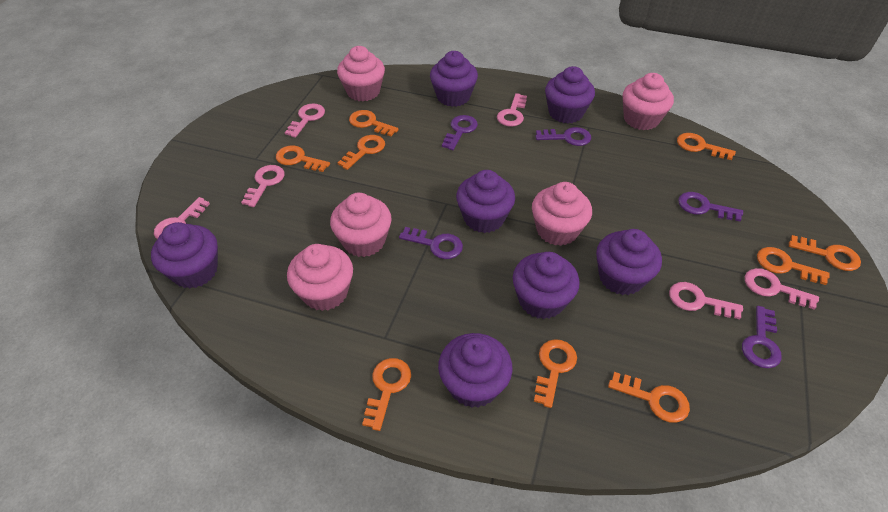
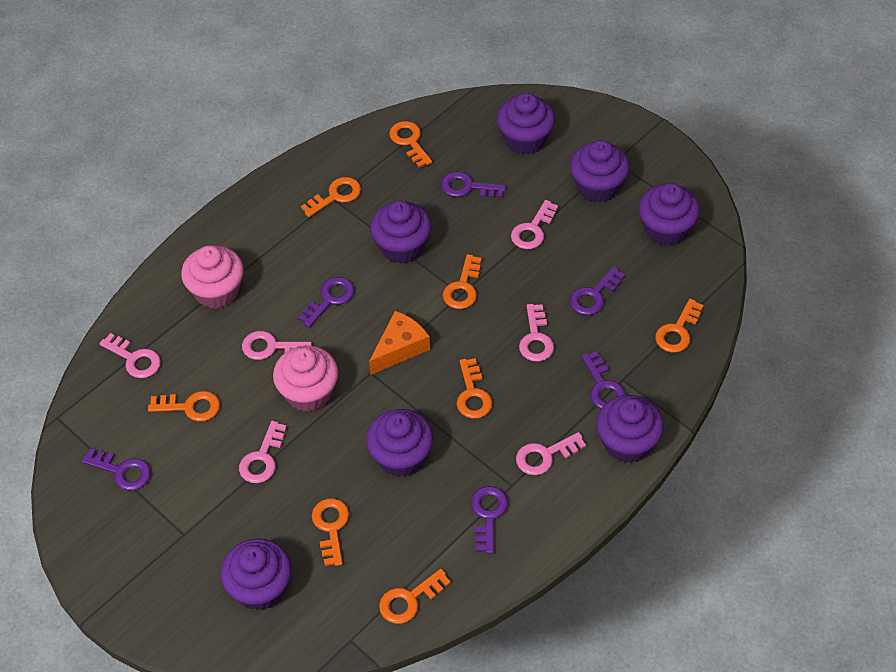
orange cheese: none = 0 -> [369,311,430,375] = 1
orange key: [276,145,330,172] [338,135,385,170] [349,110,399,136] [362,358,411,431] [534,339,577,408] [608,372,690,423] [677,133,736,160] [757,247,830,285] [789,235,861,271] = 9 -> [148,391,220,422] [301,177,361,217] [312,498,349,566] [379,569,451,624] [389,121,432,168] [443,254,482,309] [457,358,493,419] [655,299,704,353] = 8
pink cupcake: [287,244,353,311] [330,193,391,257] [337,46,385,101] [532,182,592,246] [623,73,674,130] = 5 -> [181,245,244,309] [273,346,338,412] = 2
purple key: [399,227,463,259] [442,115,478,150] [535,127,591,146] [678,192,743,221] [742,306,782,368] = 5 -> [81,448,151,491] [298,277,355,327] [441,172,506,198] [471,486,508,554] [570,267,625,315] [581,351,626,409] = 6

